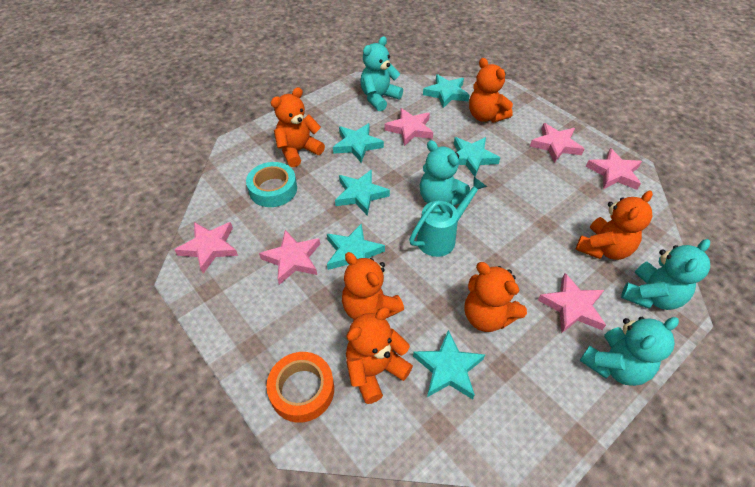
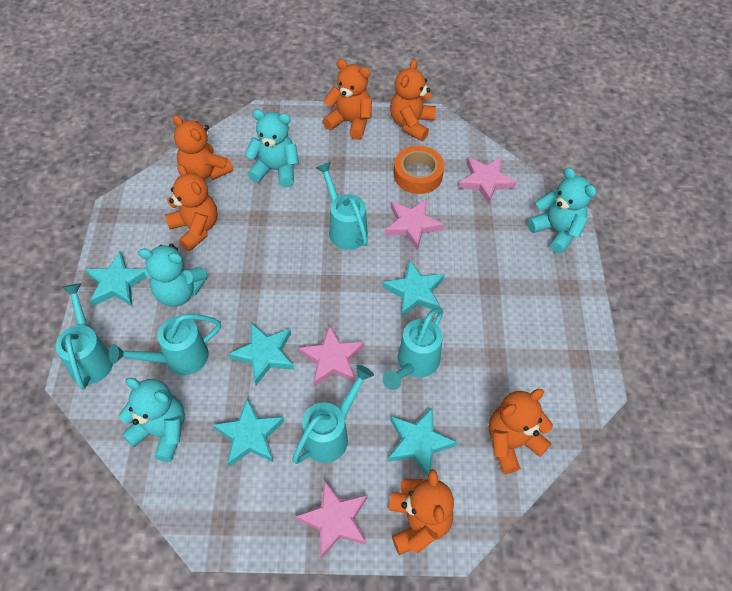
pink star: [175,222,238,273] [259,230,320,285] [385,108,433,146] [530,123,584,163] [538,273,606,333] [586,148,642,190] = 6 -> [295,480,368,558] [298,324,364,387] [385,198,444,250] [459,157,517,204] = 4
turquoise star: [327,224,385,270] [333,123,384,163] [335,170,390,216] [413,330,485,399] [423,74,470,108] [454,137,500,177] = 6 -> [85,251,147,306] [213,398,284,467] [229,323,294,385] [383,260,444,317] [388,407,457,477] = 5
turquoise tape: [246,162,297,207] = 1 -> none = 0
turquoise watering can: [409,177,487,257] = 1 -> [55,283,113,389] [109,314,221,375] [292,365,374,464] [315,162,368,250] [382,308,444,390] = 5

